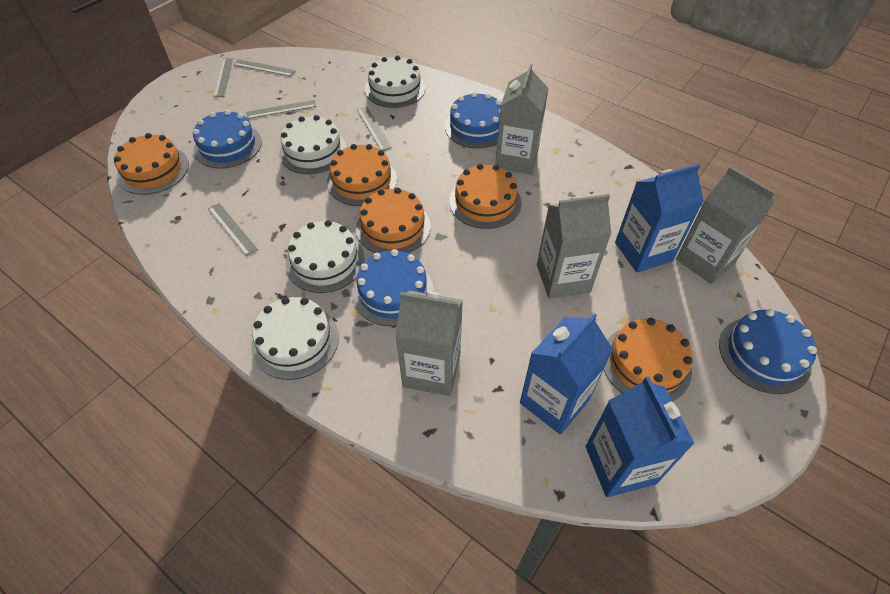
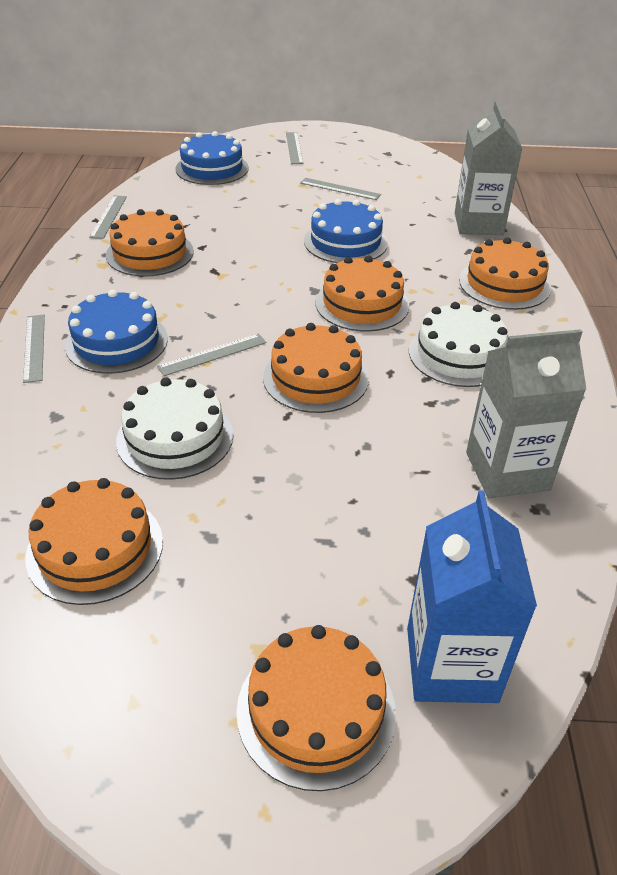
blue cake: [193,110,262,169] [352,249,434,326] [445,92,502,149] [719,309,817,394] = 4 -> [65,290,168,374] [176,131,249,185] [304,199,388,263] = 3
blue carton: [520,313,613,435] [586,376,695,497] [615,164,704,273] = 3 -> [407,490,537,703] = 1
grey carton: [395,291,463,396] [495,63,549,175] [537,194,611,299] [676,166,776,284] = 4 -> [455,101,522,235] [466,329,586,498] = 2
orange cake: [114,133,189,195] [327,144,397,206] [356,188,431,253] [449,164,522,229] [604,318,693,401] = 5 -> [25,478,163,605] [106,209,194,277] [236,625,396,791] [263,323,369,413] [316,256,409,332] [459,237,551,310] = 6
white cake: [251,297,339,380] [279,115,347,174] [286,220,364,293] [365,56,426,108] = 4 -> [116,377,233,480] [409,302,508,387] = 2

